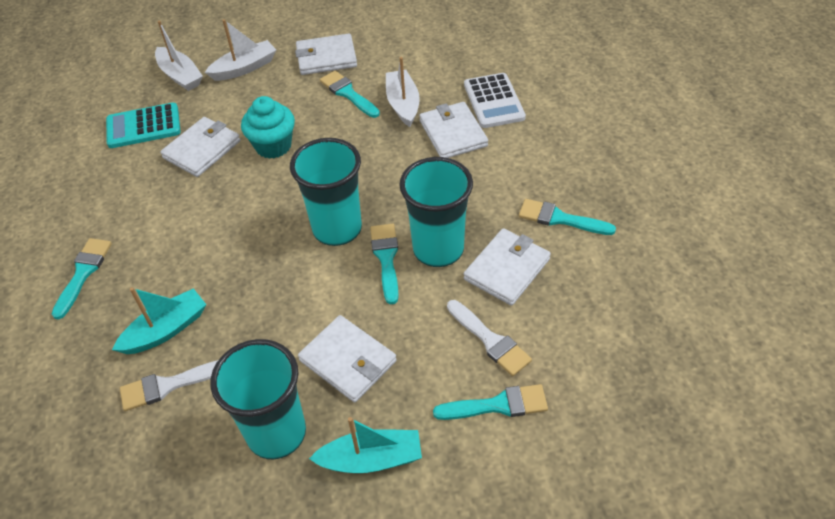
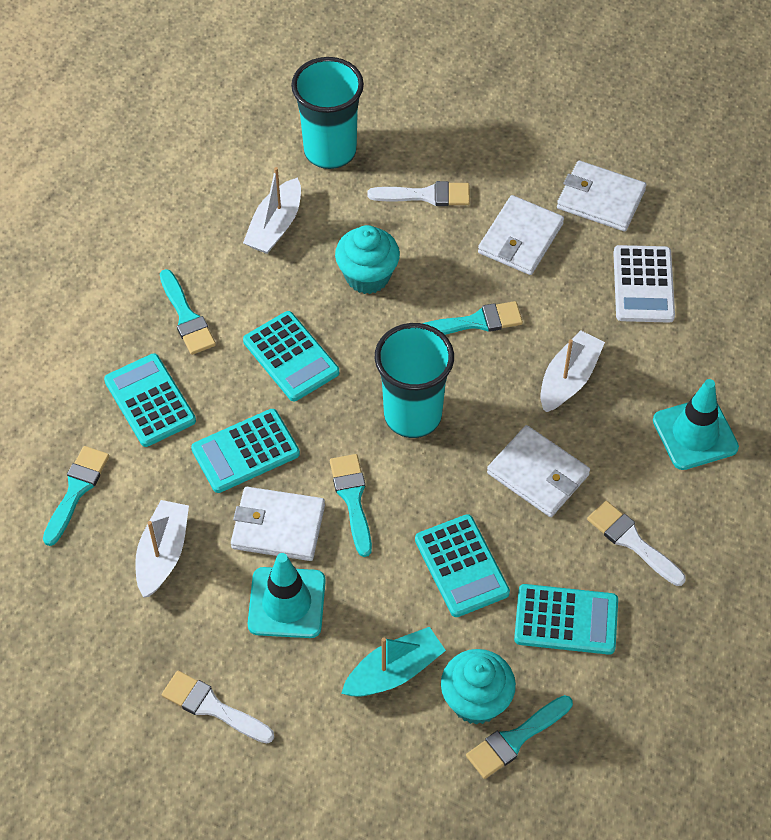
turquoise boat: [112,287,207,354] [309,417,422,473] = 2 -> [341,627,446,697] = 1
turquoise calculator: [106,103,181,148] = 1 -> [104,353,196,447] [191,409,300,493] [243,311,339,401] [415,514,510,617] [514,584,618,655] = 5
turquoise cup: [210,339,306,459] [290,138,362,246] [399,157,473,267] = 3 -> [291,57,364,169] [375,323,454,438] = 2
turquoise cupcake: [241,96,295,159] = 1 -> [335,225,400,294] [441,649,516,725] = 2
turquoise traffic cone: none = 0 -> [247,553,326,638] [653,379,739,470] = 2
white brush: [120,360,218,411] [447,300,532,376] = 2 -> [162,671,274,744] [367,181,470,206] [587,501,686,586] = 3
white wallet: [160,117,241,177] [295,34,357,75] [298,315,397,403] [419,102,488,158] [463,228,551,306] = 5 -> [231,487,325,561] [478,195,564,275] [487,425,590,517] [557,160,646,231] = 4

